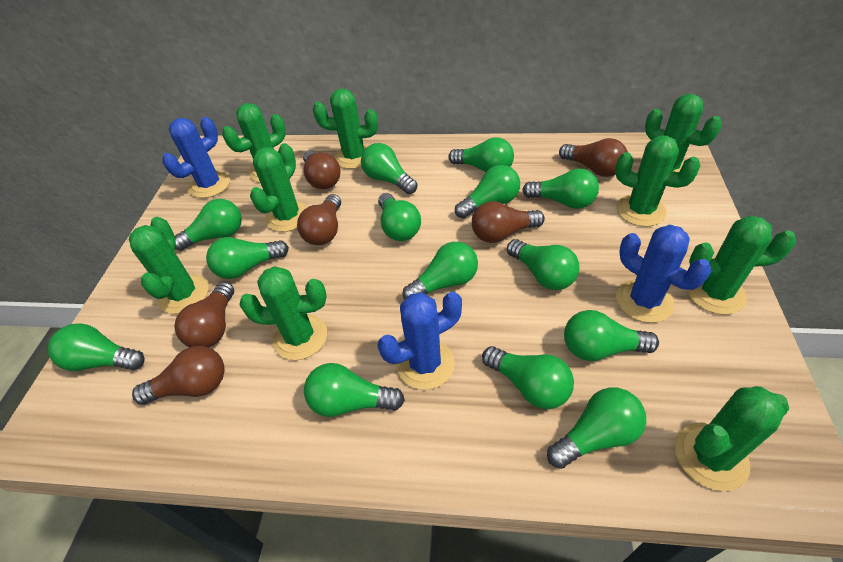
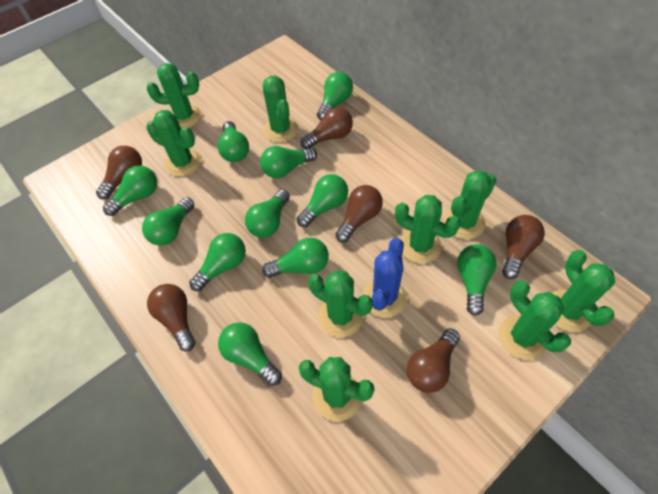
blue cactus: [162,117,230,198] [377,292,462,390] [616,225,711,323] = 3 -> [363,238,407,318] = 1
green light bulb: [48,323,145,371] [175,199,242,251] [206,237,289,279] [304,363,405,417] [361,143,417,194] [378,193,421,241] [403,242,478,300] [449,137,514,172] [455,165,520,219] [482,346,574,409] [507,239,579,290] [522,169,599,209] [547,387,646,469] [564,310,659,361] = 14 -> [103,165,157,216] [142,197,194,246] [189,233,246,291] [217,121,249,162] [218,322,282,386] [245,189,290,238] [260,146,317,178] [262,238,329,278] [297,174,348,227] [317,72,353,120] [457,244,496,316] = 11

